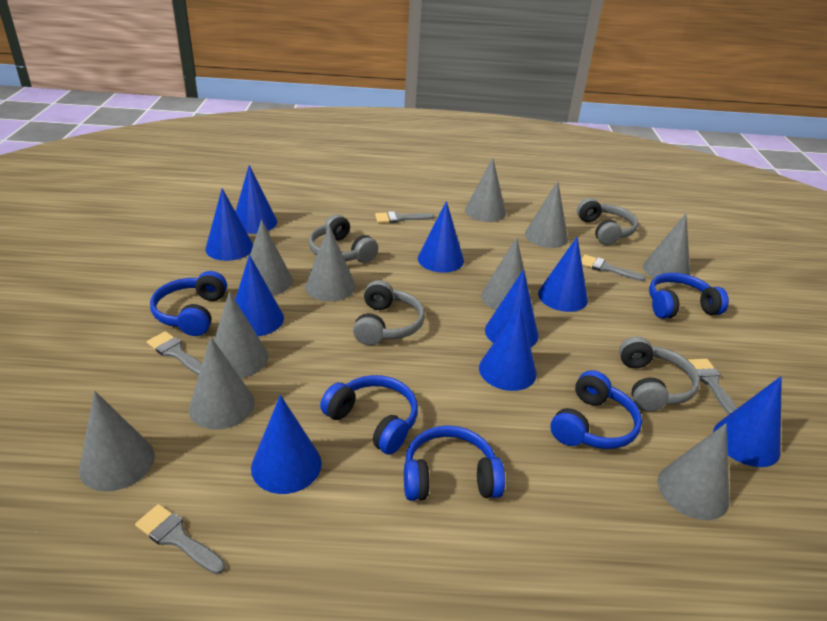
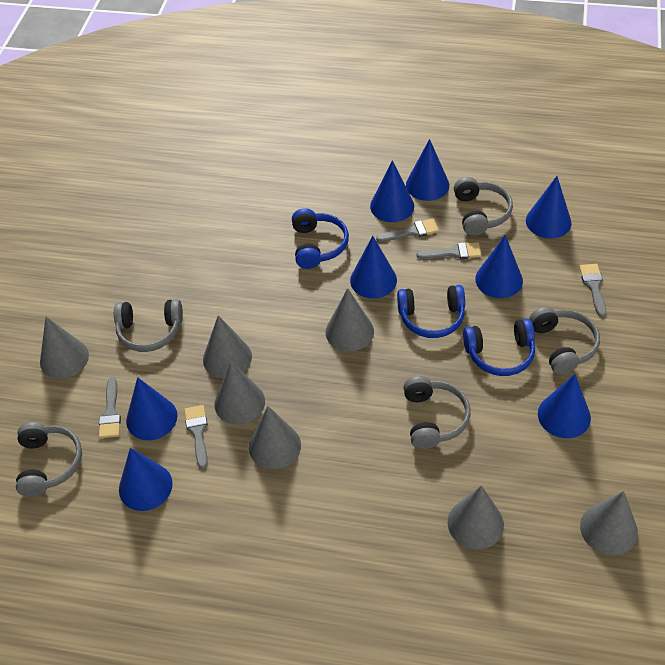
blue cone: [205,188,253,261] [235,165,277,234] [235,255,284,336] [251,395,322,494] [418,201,464,273] [479,306,537,391] [485,270,539,347] [538,237,588,312] [713,376,782,467] = 9 -> [119,448,172,511] [126,377,177,440] [350,236,397,299] [370,160,414,222] [406,139,449,201] [475,235,523,298] [526,176,572,239] [538,374,591,438] = 8
blue headphones: [150,271,227,336] [320,375,418,455] [404,425,505,501] [551,370,642,449] [649,273,729,319] = 5 -> [292,208,349,269] [397,285,465,338] [463,319,535,376] = 3
grey cone: [79,391,155,491] [189,337,255,430] [214,292,268,378] [250,220,293,296] [305,225,356,301] [465,158,506,222] [481,237,531,310] [525,181,568,248] [643,214,690,284] [658,423,730,520] = 10 -> [40,317,89,379] [203,315,252,378] [214,361,265,424] [249,406,301,469] [326,288,374,352] [448,485,504,550] [580,491,638,556] = 7
grey headphones: [309,214,378,263] [353,280,425,345] [577,198,638,245] [619,337,700,412] = 4 -> [16,422,82,497] [114,299,183,352] [403,376,471,449] [454,177,513,236] [529,307,600,374] = 5

